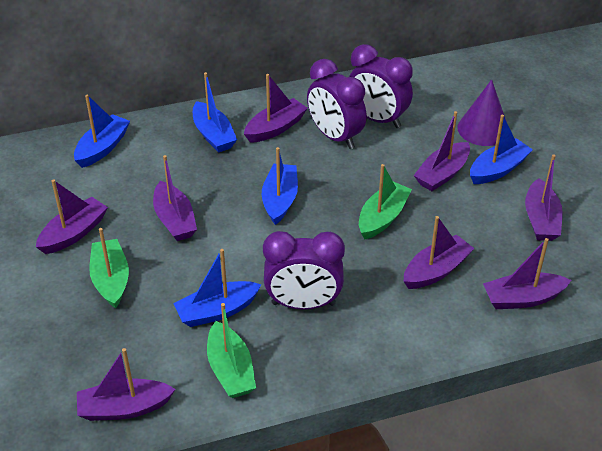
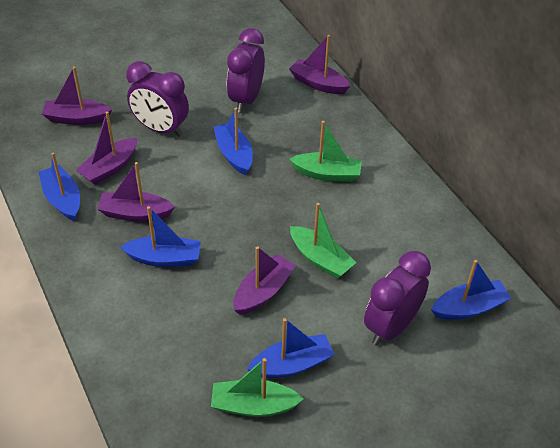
purple boat: [36,179,108,254] [77,348,175,421] [153,155,197,241] [244,74,308,143] [404,216,475,289] [414,111,470,191] [483,238,571,309] [525,154,563,241] = 8 -> [42,67,112,125] [76,111,137,185] [97,162,175,222] [233,246,296,315] [289,35,350,94] = 5
purple cone: [457,79,507,146] = 1 -> none = 0

